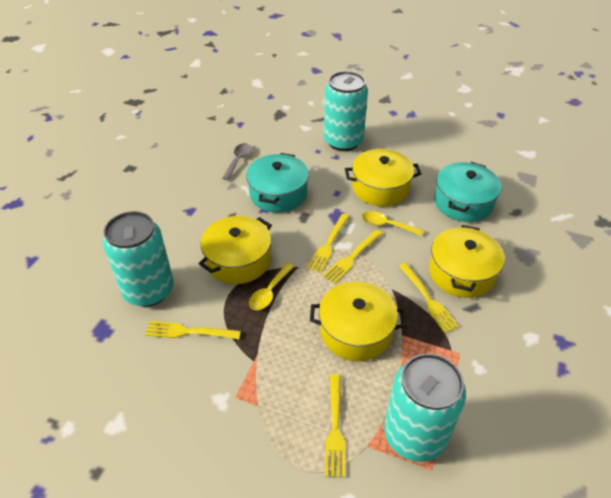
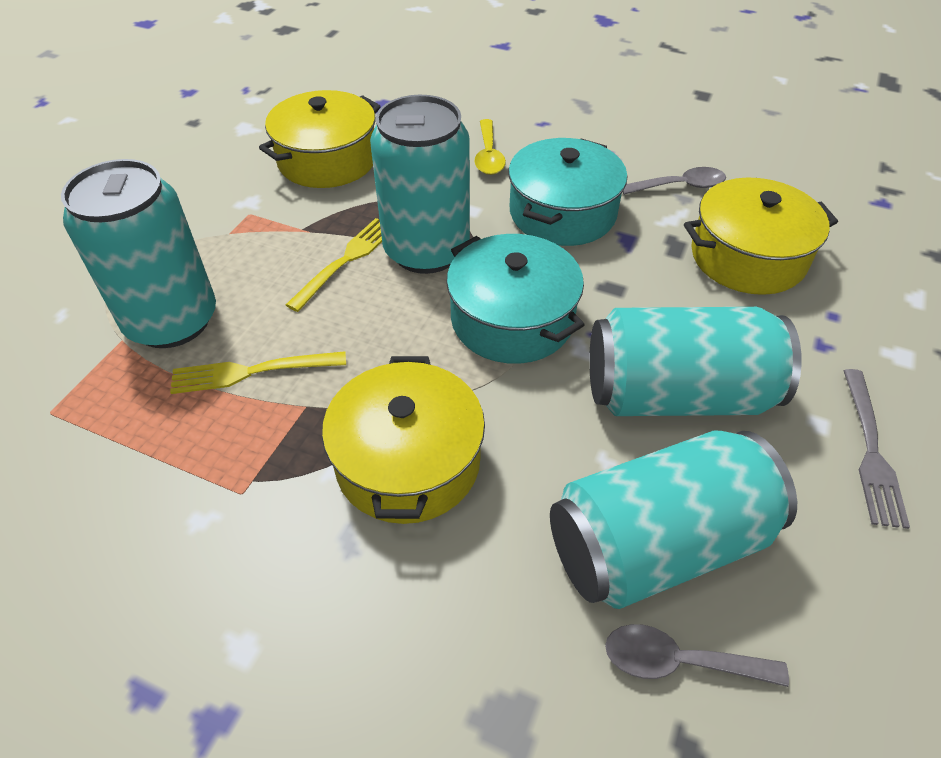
grey fork: none = 0 -> [843,369,910,529] = 1
grey spoon: [222,143,251,180] = 1 -> [605,624,789,687] [622,167,726,195] = 2
turquoise can: [103,211,174,307] [324,71,368,151] [384,353,466,462] = 3 -> [61,159,216,348] [370,95,470,274] [550,431,797,609] [589,307,802,416] = 4
yellow fork: [145,321,241,339] [307,214,350,273] [323,229,383,284] [325,374,345,477] [399,263,459,333] = 5 -> [170,351,346,394] [286,218,382,312] = 2
yellow pot: [199,216,272,284] [310,282,406,361] [345,149,421,206] [429,225,505,298] = 4 -> [259,90,381,188] [322,356,485,524] [684,177,838,295] = 3
yellow spoon: [249,263,294,310] [362,211,424,236] = 2 -> [474,119,506,175] = 1

